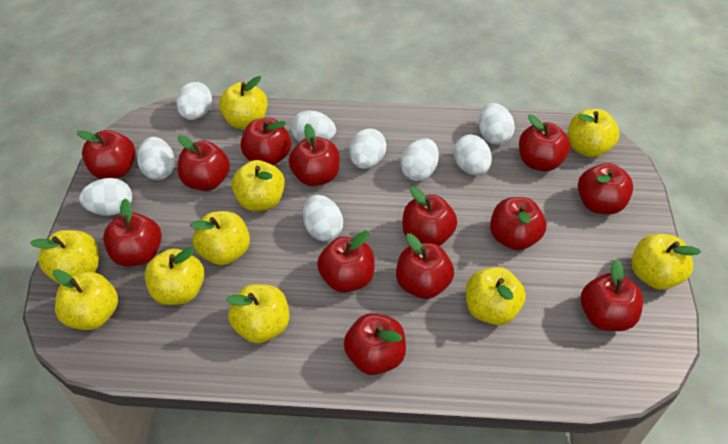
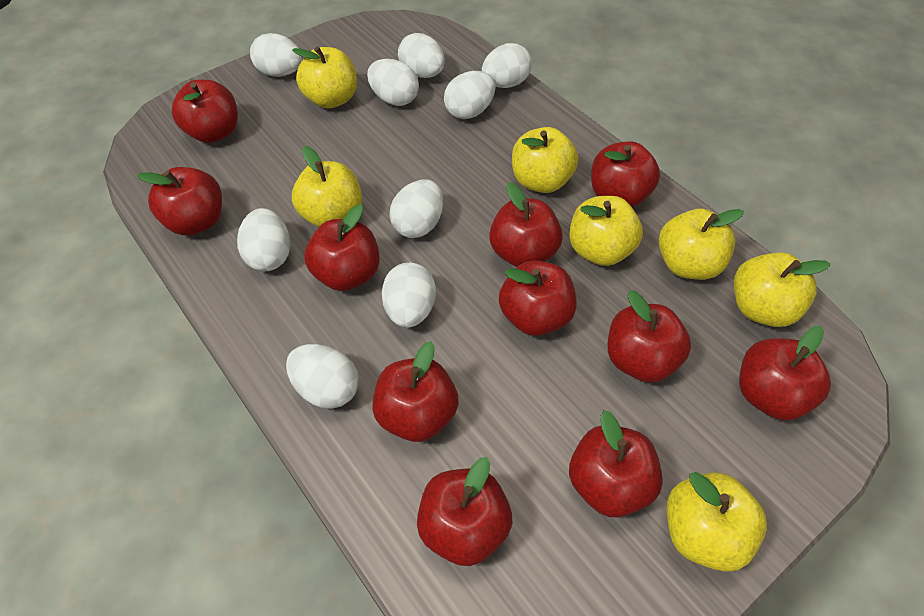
red apple: [76,130,135,179] [103,199,162,267] [177,135,230,191] [240,118,291,165] [289,123,340,186] [317,231,374,293] [344,313,406,375] [396,233,454,299] [402,187,457,246] [490,197,546,251] [519,114,570,172] [578,163,633,214] [581,259,643,331] = 13 -> [137,167,222,235] [172,80,238,143] [304,204,380,291] [372,341,459,442] [417,457,512,566] [489,182,563,267] [499,261,577,336] [569,410,663,518] [591,141,660,207] [608,290,691,383] [739,326,831,420] = 11
yellow apple: [30,230,99,284] [53,269,118,330] [145,247,205,305] [190,211,250,265] [219,76,268,129] [226,284,289,343] [232,160,285,211] [466,267,526,325] [568,109,619,158] [631,234,701,290] = 10 -> [292,46,357,108] [292,146,362,227] [512,127,578,193] [569,196,643,266] [659,209,744,280] [667,472,767,572] [734,252,831,327] = 7

